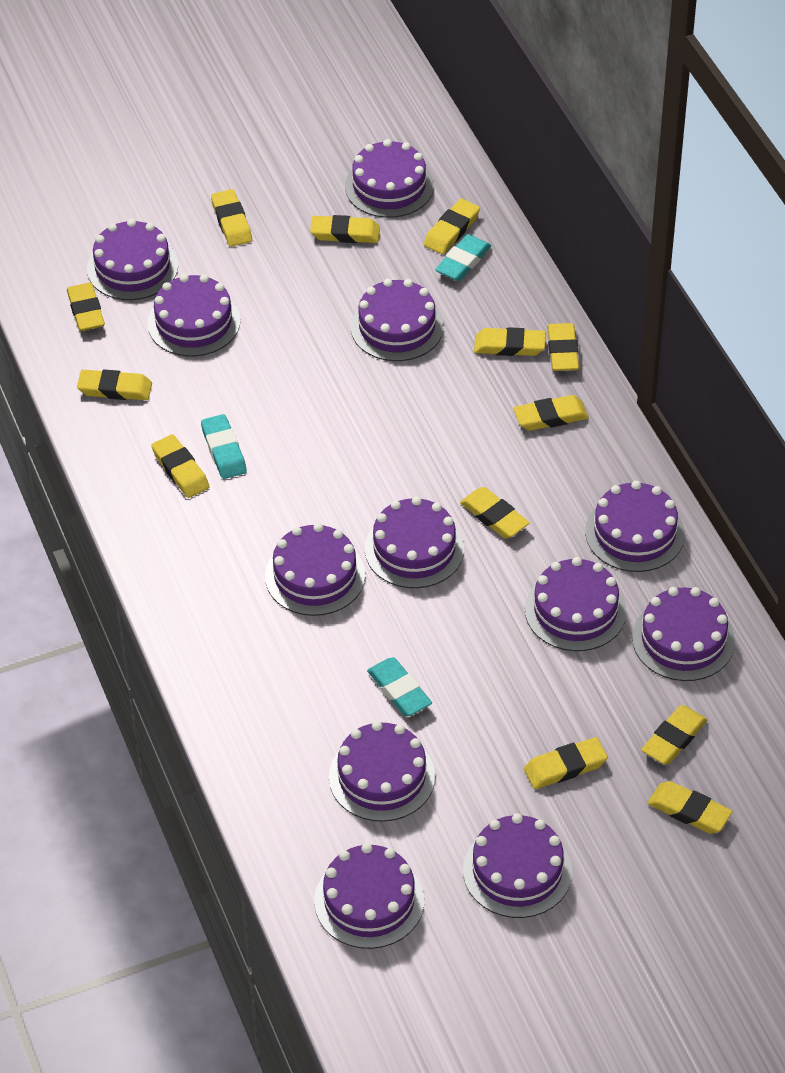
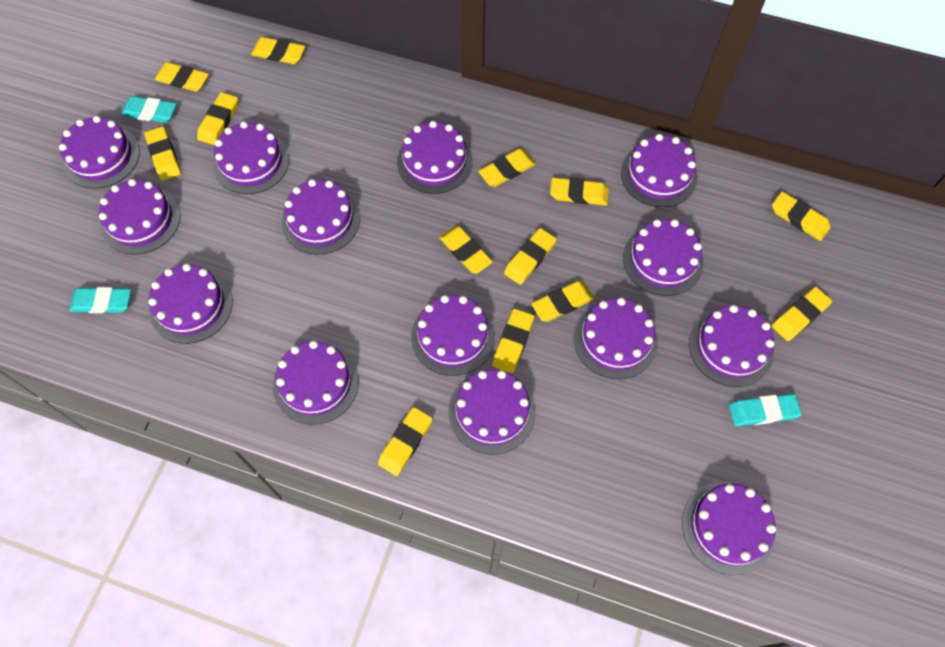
purple cake: [87,219,178,300] [147,274,240,356] [265,523,366,616] [314,843,424,949] [329,721,435,822] [345,139,434,218] [351,279,444,361] [365,496,464,588] [463,813,572,918] [525,557,627,651] [585,481,685,572] [632,587,735,681] = 12 -> [59,116,140,189] [99,179,180,255] [148,264,233,344] [213,121,289,194] [273,340,359,425] [282,179,360,255] [397,121,473,194] [411,295,495,376] [449,370,536,455] [574,297,658,379] [621,134,698,207] [623,219,704,296] [682,481,776,575] [689,305,774,387] = 14

